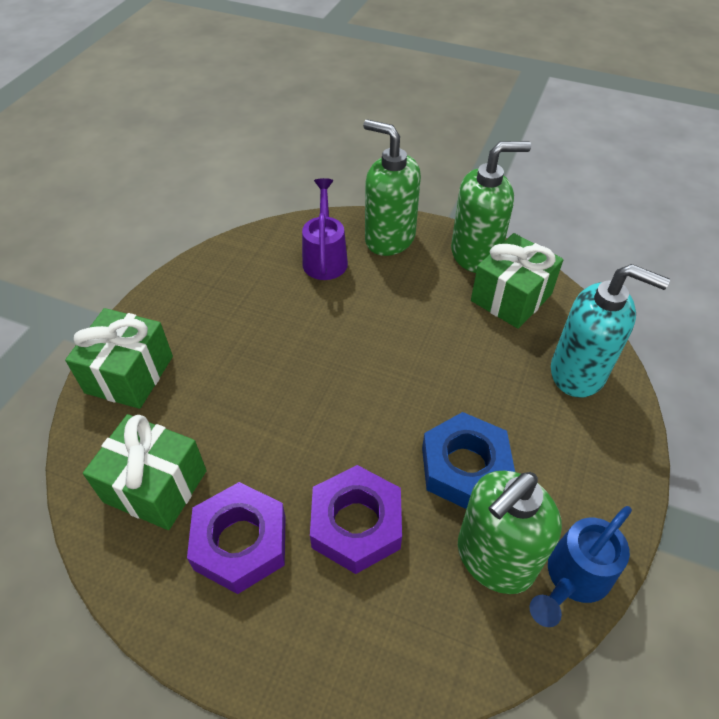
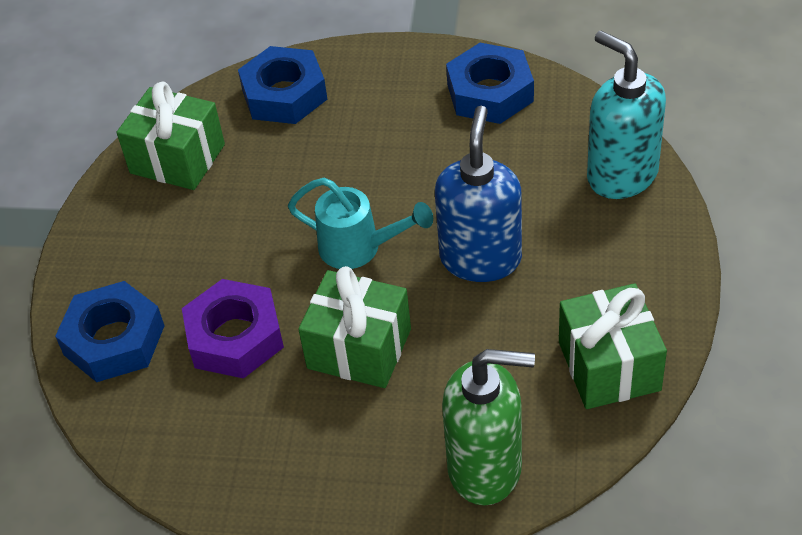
blue nut: [422,412,515,509] = 1 -> [55,281,165,382] [238,46,327,124] [446,43,534,124] = 3
blue soap dispenser: none = 0 -> [435,106,522,282] = 1
blue watering can: [529,506,632,627] = 1 -> none = 0
green soap dispenser: [363,119,421,256] [451,141,531,273] [458,471,562,594] = 3 -> [442,349,535,505] = 1
purple nut: [187,482,286,594] [310,465,402,574] = 2 -> [182,279,284,379] = 1
purple watering can: [302,178,348,280] = 1 -> none = 0
turquoise watering can: none = 0 -> [288,178,433,269] = 1

